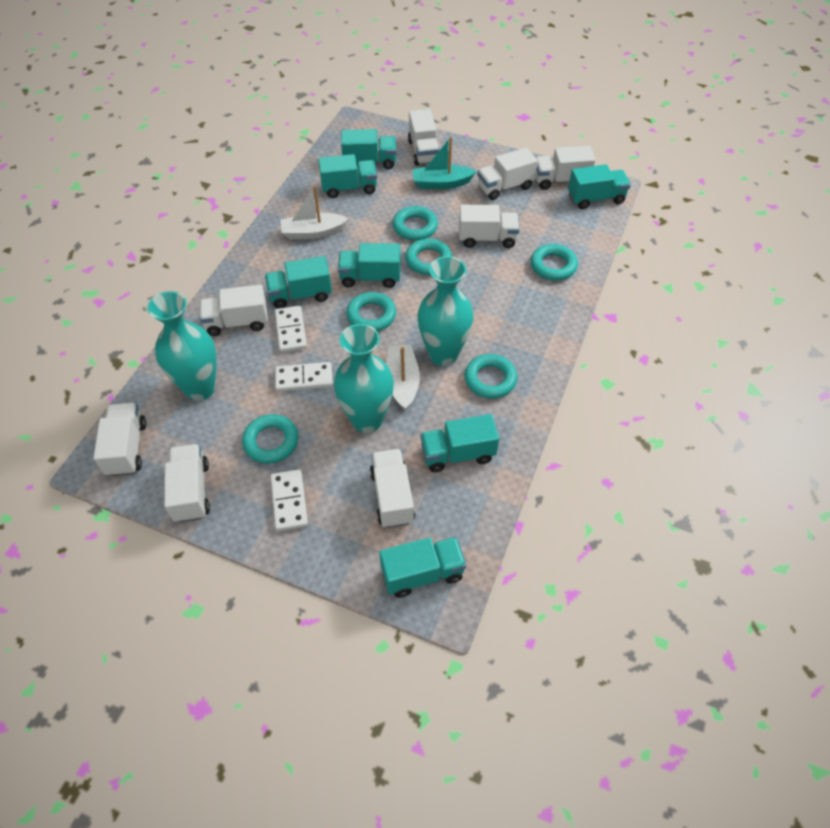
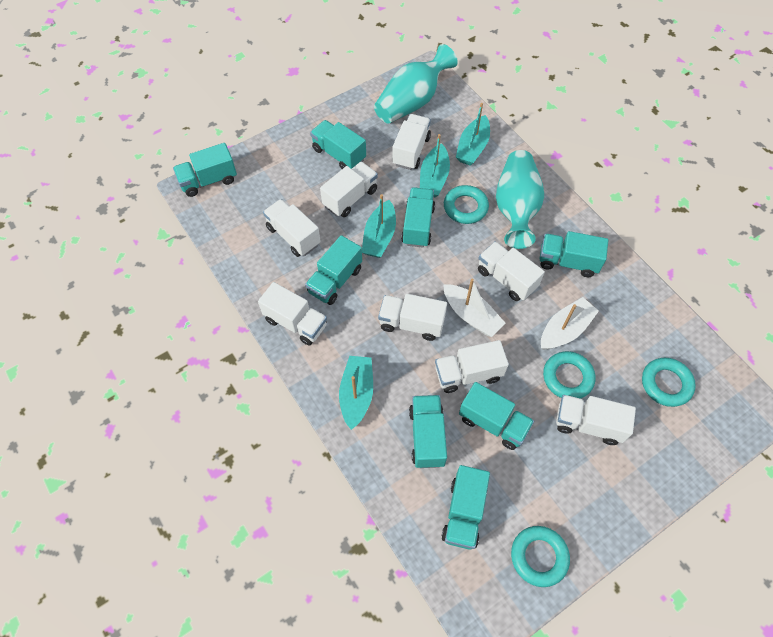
turquoise boat: [412,136,477,189] = 1 -> [339,356,373,430] [362,194,396,258] [420,134,450,197] [456,103,490,166] = 4
turquoise ring: [242,414,298,464] [347,292,396,331] [393,206,438,240] [405,239,452,275] [464,354,517,399] [531,244,578,281] = 6 -> [444,185,489,224] [511,526,570,587] [543,351,595,399] [642,358,696,407] = 4
turquoise truck: [265,256,332,309] [318,154,377,198] [338,243,401,288] [341,129,396,169] [379,537,466,598] [421,414,499,472] [568,164,631,209] = 7 -> [173,143,237,197] [305,235,362,305] [310,120,366,169] [401,187,435,248] [409,395,447,468] [442,465,490,550] [459,382,534,450] [539,231,608,277] = 8
turquoise vase: [147,291,217,401] [334,324,394,433] [417,256,474,366] = 3 -> [374,44,458,124] [496,150,544,249] = 2
white domino: [270,469,308,531] [275,306,307,352] [275,362,333,392] = 3 -> none = 0

